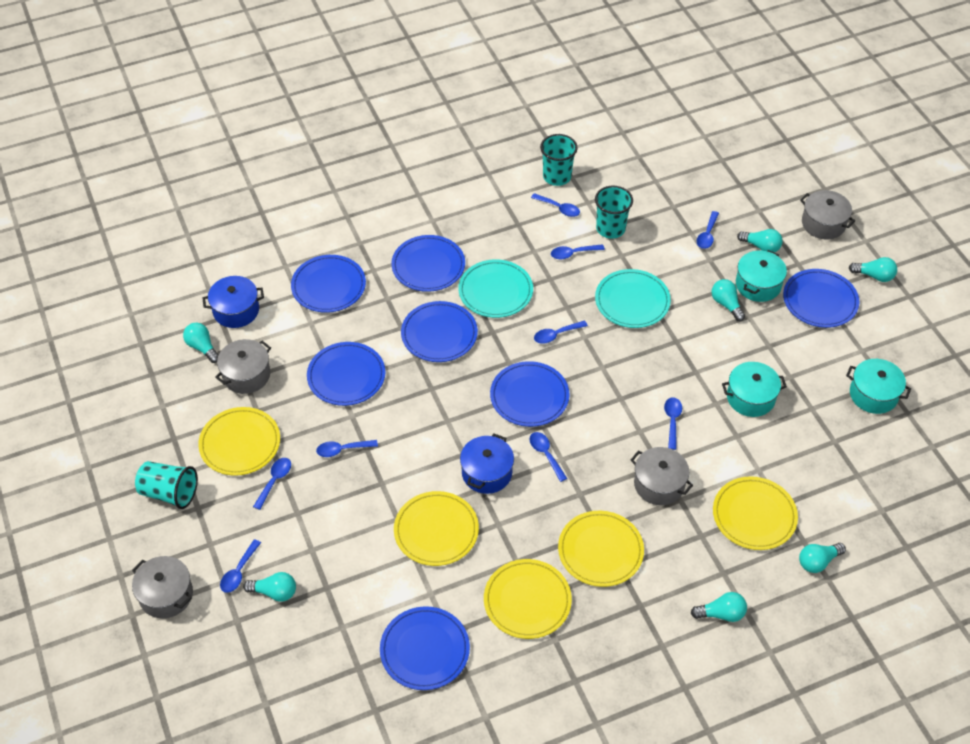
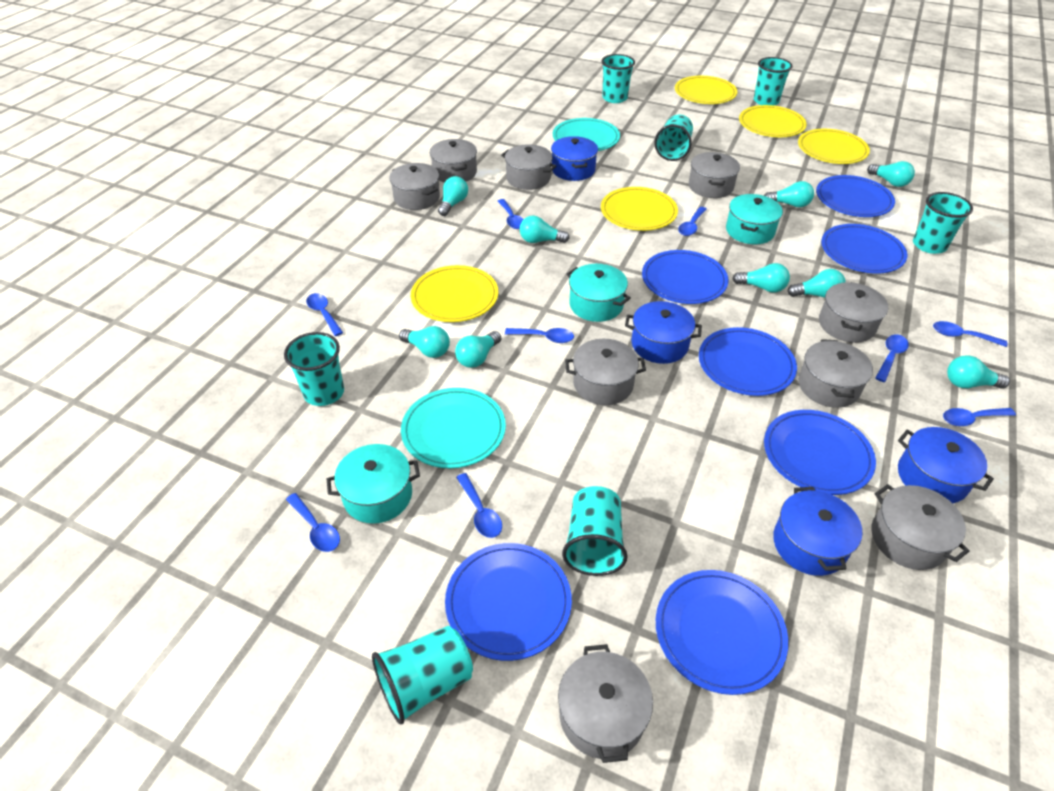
blue pot: [202,276,264,328] [460,434,514,494] = 2 -> [551,136,598,181] [625,301,702,364] [773,487,863,576] [898,427,994,503] = 4
grey pot: [132,556,193,618] [215,339,271,394] [631,447,693,505] [800,190,855,239] = 4 -> [389,163,440,210] [430,139,477,183] [501,144,556,190] [558,644,653,763] [565,339,646,405] [689,152,740,198] [798,339,873,408] [819,282,888,343] [871,484,970,570] = 9
turquoise cup: [135,461,198,509] [540,134,578,186] [595,186,633,239] = 3 -> [284,332,344,406] [372,626,473,724] [562,486,628,576] [601,54,635,103] [654,114,693,161] [754,57,792,106] [913,192,973,254] = 7
turquoise light bulb: [183,323,218,363] [243,572,296,602] [691,592,747,622] [712,279,745,321] [737,229,783,253] [799,543,846,573] [849,257,897,282] = 7 -> [399,326,450,358] [438,176,468,216] [455,331,501,368] [520,216,569,243] [732,263,790,293] [764,181,814,207] [787,269,846,298] [867,161,915,187] [947,355,1010,389] = 9

